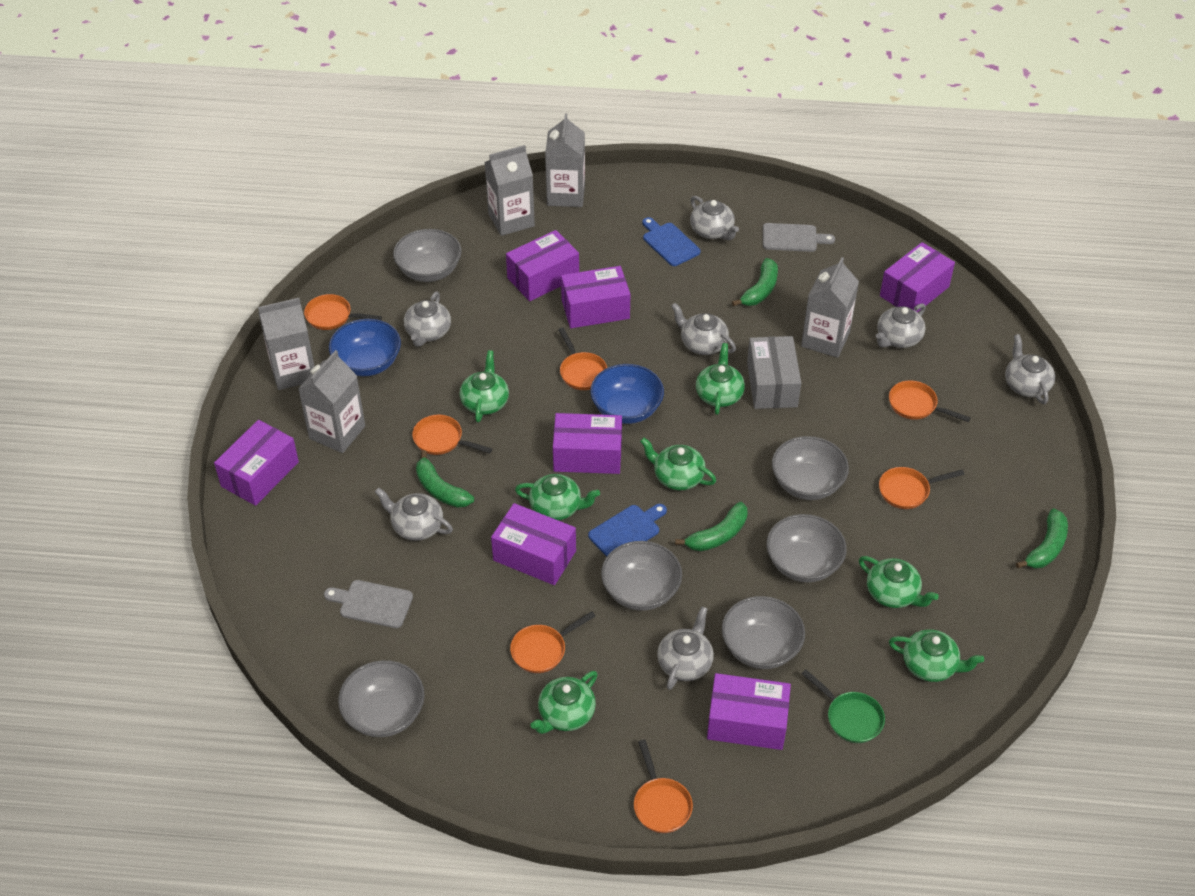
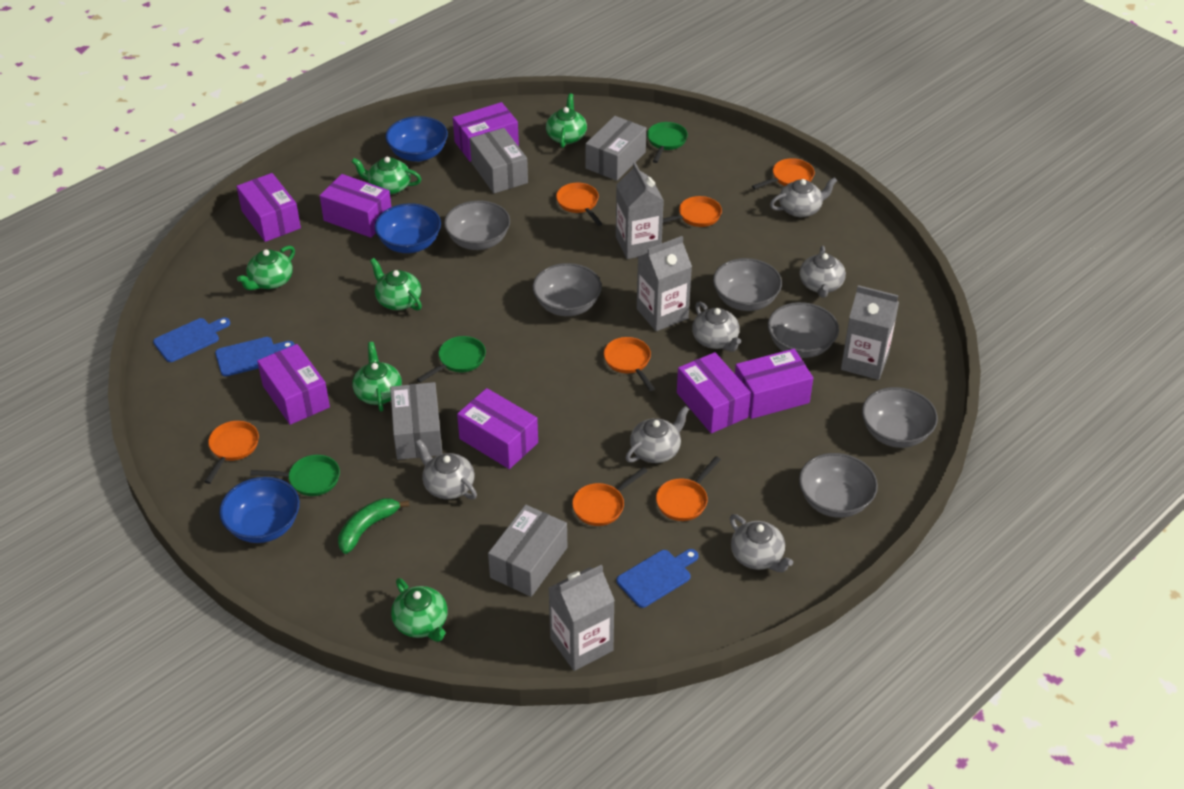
blue bowl: [329,319,401,376] [590,364,664,424] = 2 -> [219,477,300,543] [374,203,441,253] [386,116,448,162] = 3
blue cutting board: [588,504,667,557] [642,217,701,266] = 2 -> [153,318,230,362] [215,337,294,376] [617,549,699,608] = 3
green banana: [416,450,474,508] [675,502,748,551] [732,258,778,306] [1016,508,1068,569] = 4 -> [338,498,409,554] = 1
green pan: [801,669,885,743] = 1 -> [250,455,340,496] [417,336,486,383] [647,122,688,163] = 3
green teapot: [460,350,509,423] [515,474,600,520] [530,671,598,734] [640,437,716,490] [696,343,745,415] [859,556,939,608] [889,629,984,682] = 7 -> [237,246,295,290] [352,157,421,195] [352,342,402,412] [370,258,422,311] [391,578,448,642] [546,93,587,148] = 6
grey box: [747,336,801,409] = 1 -> [390,382,443,460] [470,128,528,193] [488,505,567,597] [585,116,646,181] = 4
grey carton: [258,298,315,390] [298,350,365,453] [484,145,535,236] [545,113,585,207] [801,257,859,358] = 5 -> [549,565,615,671] [616,162,664,259] [637,236,692,331] [841,285,899,380] = 4
grey cutting board: [324,580,413,628] [763,223,835,252] = 2 -> none = 0
grey teapot: [375,488,453,541] [404,291,451,347] [657,607,714,690] [671,303,736,355] [690,196,739,240] [876,303,926,348] [1005,334,1055,404] = 7 -> [415,439,477,499] [625,406,689,463] [692,302,741,352] [730,514,793,572] [770,177,837,217] [799,246,846,298] = 6

